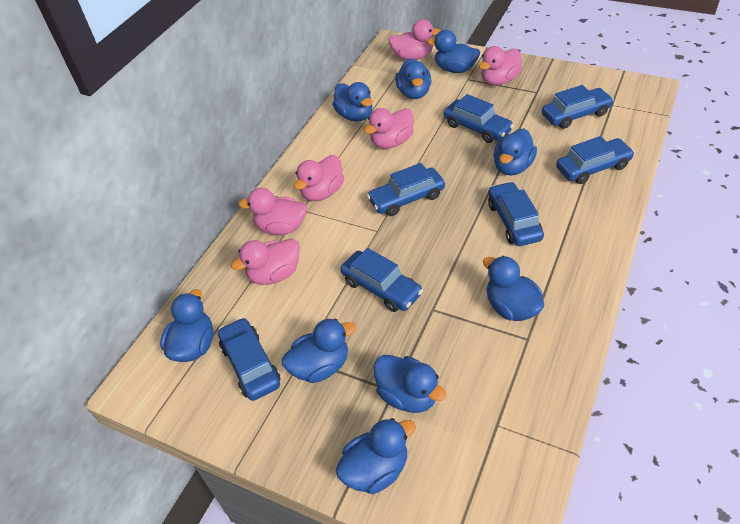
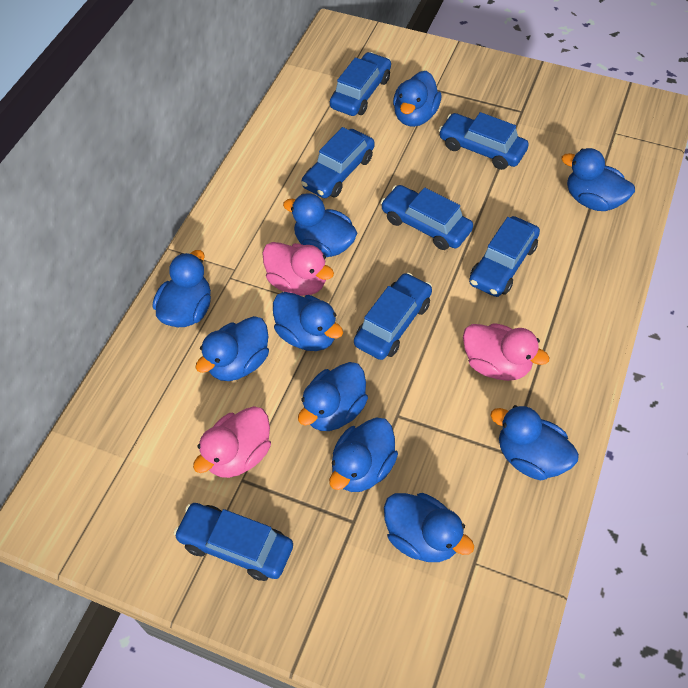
blue duck: [160,289,213,362] [282,318,356,383] [332,82,373,122] [336,418,416,494] [374,355,447,413] [395,58,431,99] [427,30,480,73] [483,256,544,321] [493,129,537,176] = 9 -> [153,250,211,327] [195,316,269,381] [273,292,343,351] [283,193,357,257] [298,362,368,431] [329,417,398,492] [384,493,474,562] [393,71,441,127] [490,405,579,481] [561,148,635,211] = 10
pink duck: [231,238,300,285] [239,188,307,235] [294,155,344,201] [364,108,414,149] [388,19,441,60] [479,46,522,85] = 6 -> [193,406,271,478] [262,242,334,296] [463,323,549,381] = 3

